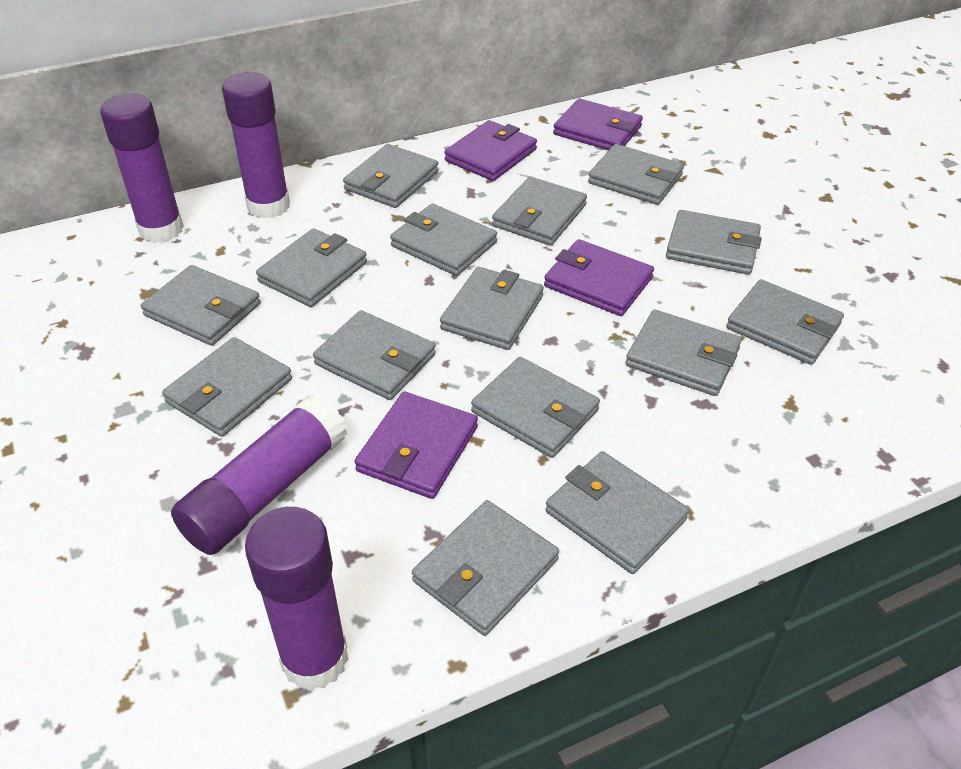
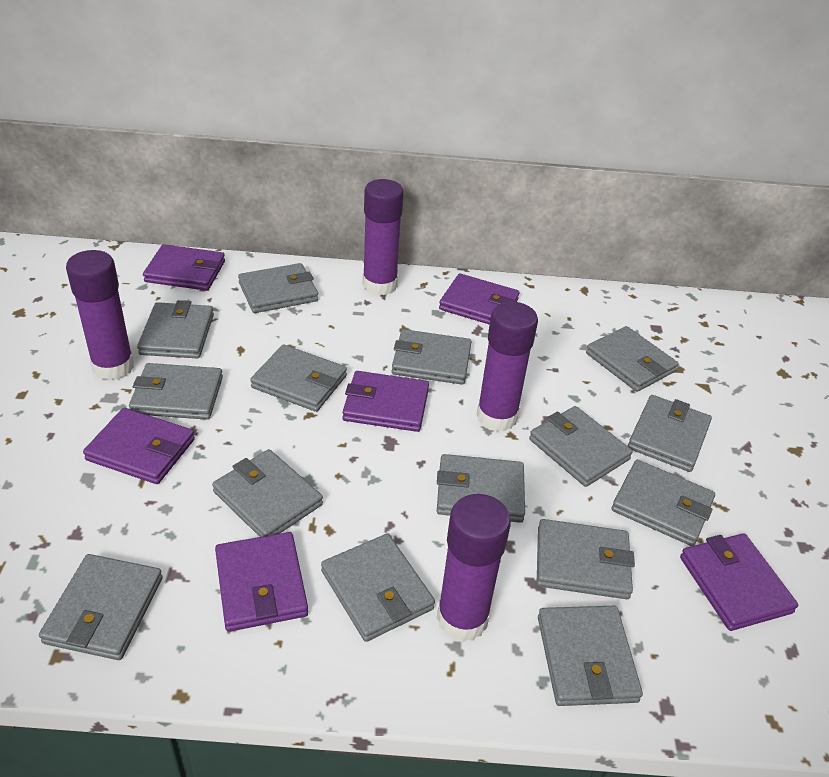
purple wallet: [354,392,478,499] [444,120,537,181] [544,239,654,316] [553,99,643,150] = 4 -> [83,408,195,484] [143,244,225,291] [215,532,308,632] [342,371,429,432] [439,274,520,325] [680,533,798,631] = 6

